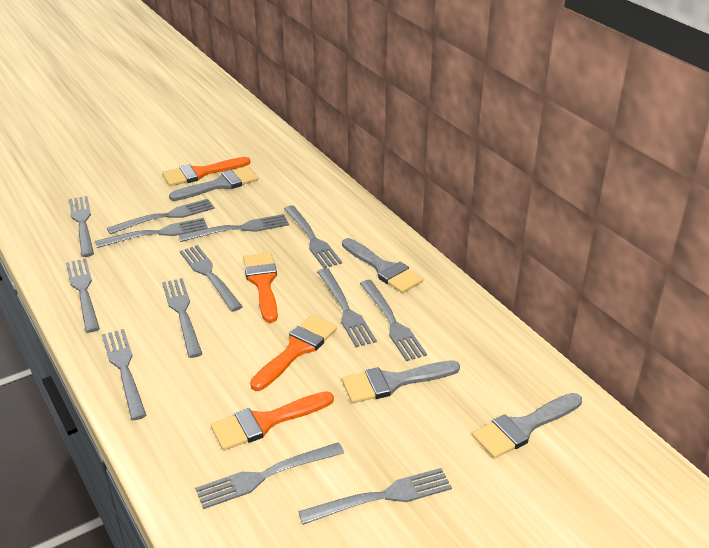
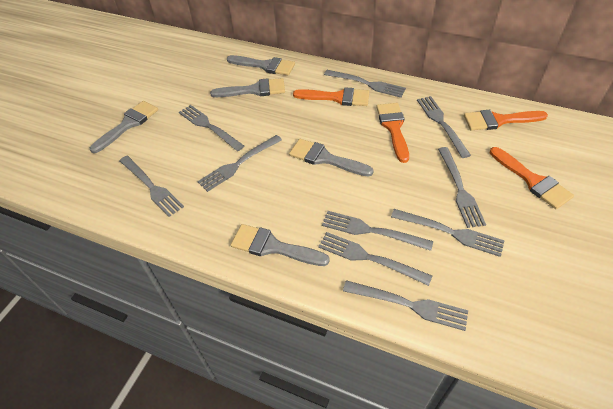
grey brush: [169,166,258,201] [342,238,423,293] [342,360,460,403] [472,393,582,459] = 4 -> [90,101,158,153] [210,78,285,97] [227,55,295,75] [231,224,330,266] [289,139,374,177] = 5
grey fork: [66,258,100,333] [69,196,94,257] [95,218,208,248] [102,329,147,420] [107,199,215,234] [162,278,202,358] [179,214,289,242] [180,245,243,312] [196,442,344,509] [284,205,342,268] [298,468,452,525] [317,268,377,347] [360,280,427,361] = 13 -> [119,156,184,217] [179,105,244,151] [198,135,282,192] [318,232,432,286] [322,211,433,251] [324,70,406,98] [343,280,468,331] [391,209,505,257] [417,96,471,158] [438,147,486,228] = 10

